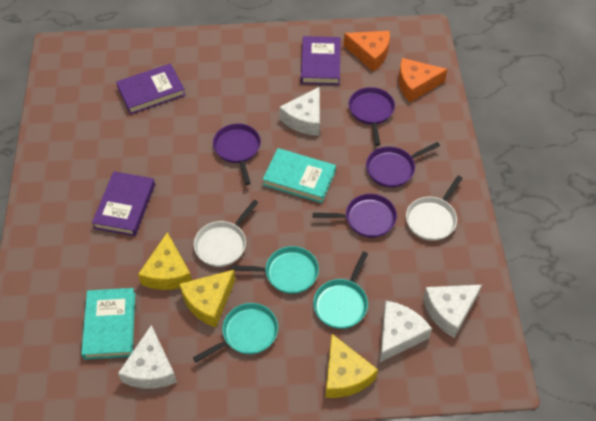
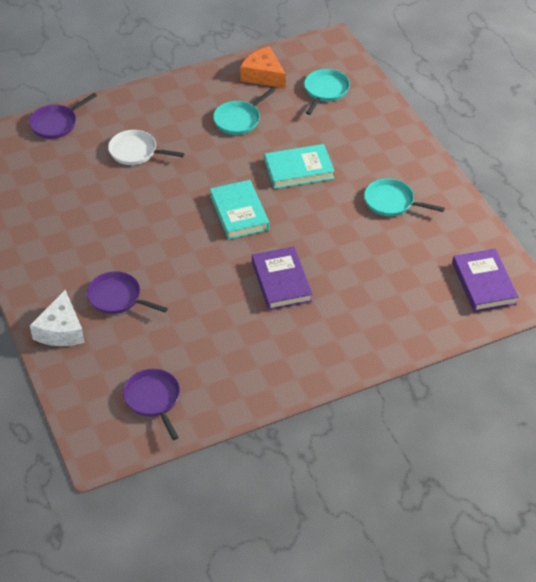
orange cheese: [344,31,390,72] [399,58,448,102] = 2 -> [240,46,286,88] = 1
purple book: [92,171,155,236] [116,63,185,115] [301,36,340,85] = 3 -> [252,246,313,310] [452,249,519,312] = 2
purple pan: [213,123,261,185] [313,194,397,238] [349,87,395,146] [366,142,440,188] = 4 -> [29,93,97,139] [87,271,168,314] [123,369,180,440] = 3
white cheese: [118,325,177,389] [280,87,320,136] [380,301,432,362] [423,285,482,338] = 4 -> [30,290,84,346] = 1
white pan: [194,200,258,267] [406,175,463,241] = 2 -> [108,130,185,165] = 1
yellow cheese: [138,232,192,290] [179,270,235,327] [325,334,378,398] = 3 -> none = 0

